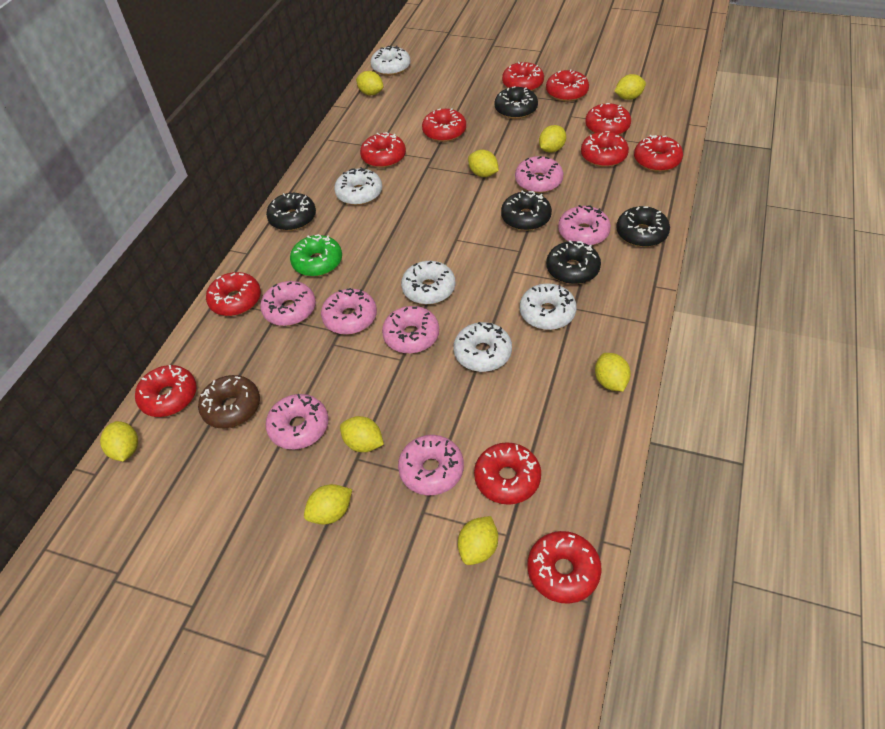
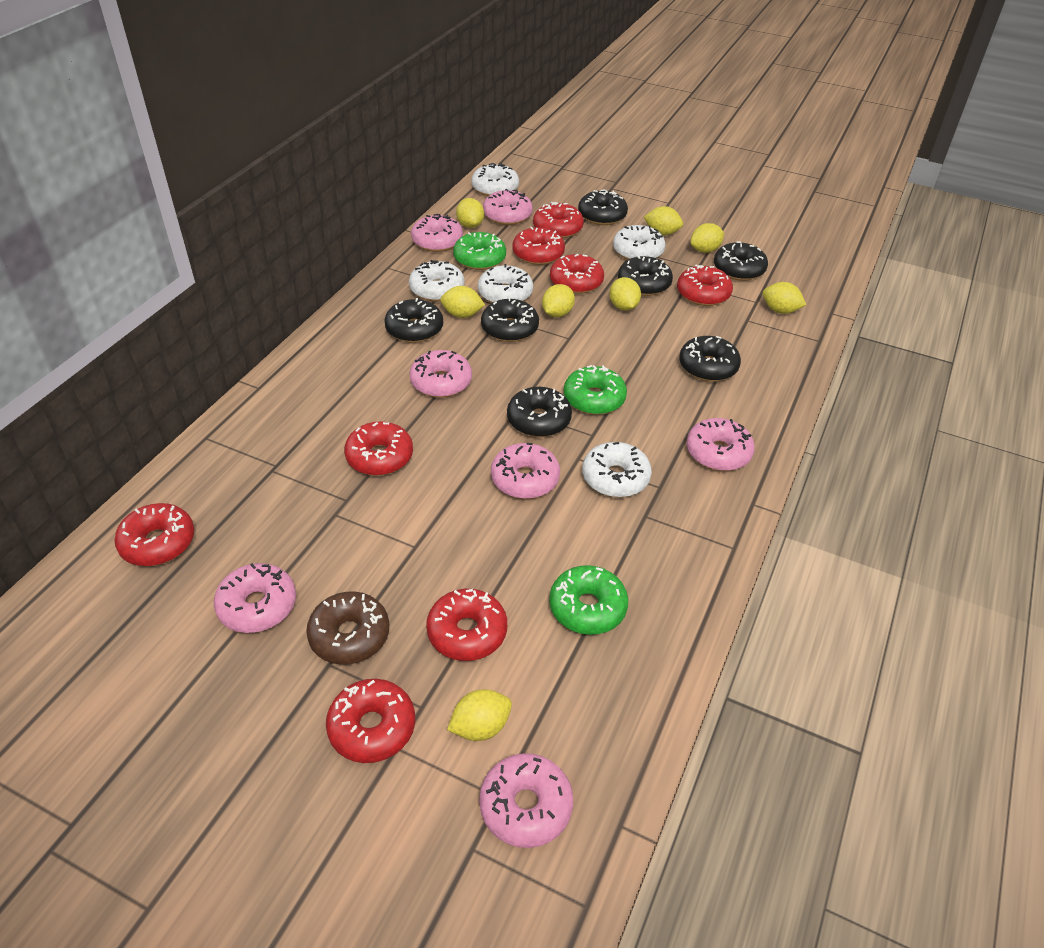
black donut: [266,193,316,231] [495,86,538,119] [501,191,552,231] [546,240,601,284] [616,206,670,247] = 5 -> [384,298,443,343] [481,298,539,342] [507,387,572,437] [578,190,628,225] [618,255,673,296] [679,336,741,382] [714,241,768,281] = 7
green donut: [290,234,342,277] = 1 -> [453,232,506,270] [549,565,628,635] [564,365,627,415] = 3
red donut: [135,365,197,417] [206,272,261,316] [360,132,406,168] [422,108,466,142] [474,442,541,505] [502,62,544,91] [527,531,602,604] [546,69,589,102] [581,131,629,167] [585,103,631,135] [634,135,683,172] = 11 -> [114,503,194,566] [326,679,415,763] [344,421,413,476] [426,589,507,661] [513,227,565,265] [533,202,584,238] [550,254,604,294] [677,265,733,306] = 8
yellow lemon: [100,421,138,461] [304,484,352,525] [340,416,384,452] [356,71,383,95] [458,516,498,565] [468,150,499,177] [539,125,566,153] [595,353,631,391] [614,74,646,100] = 9 -> [440,286,485,318] [447,689,512,741] [456,198,484,228] [542,284,575,317] [610,277,641,311] [644,206,683,235] [690,223,724,253] [763,282,806,314] = 8

